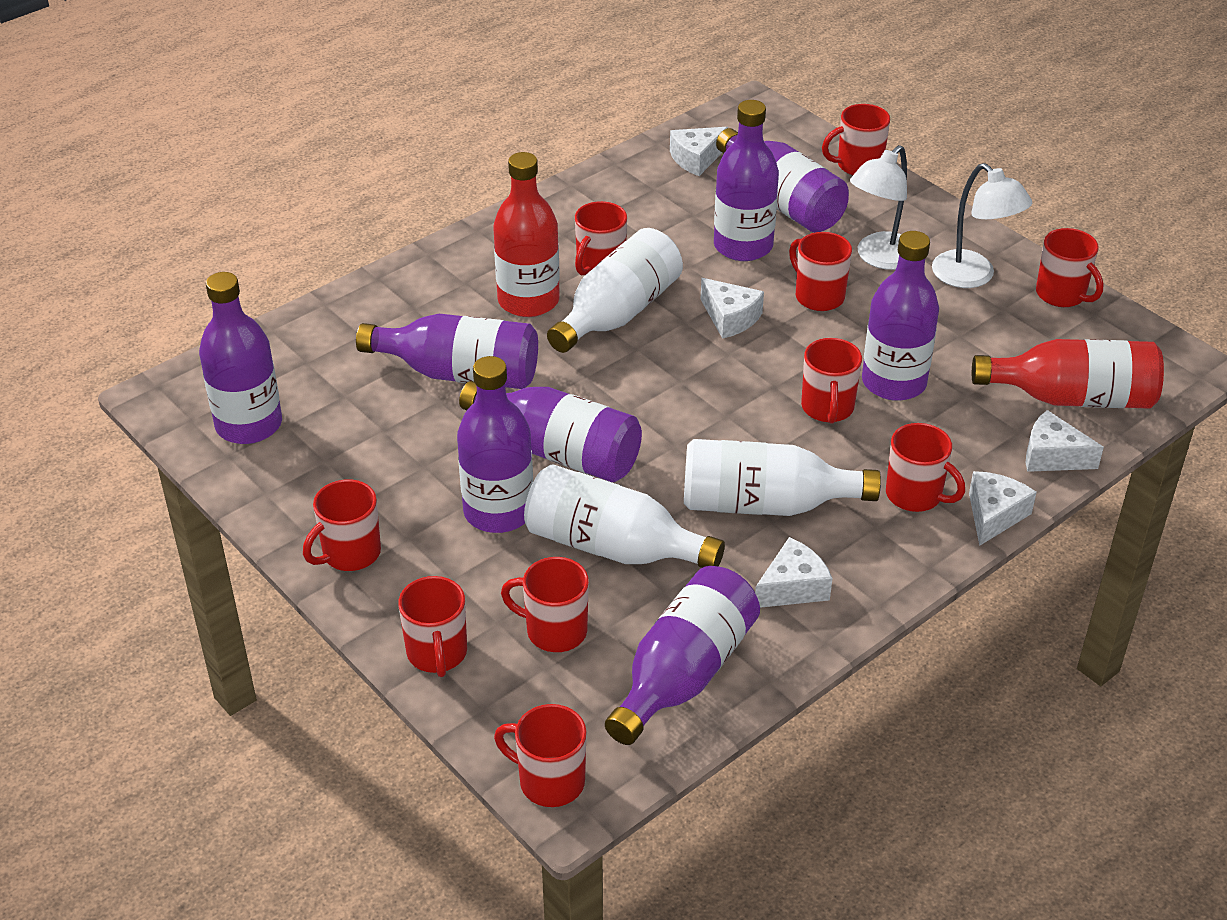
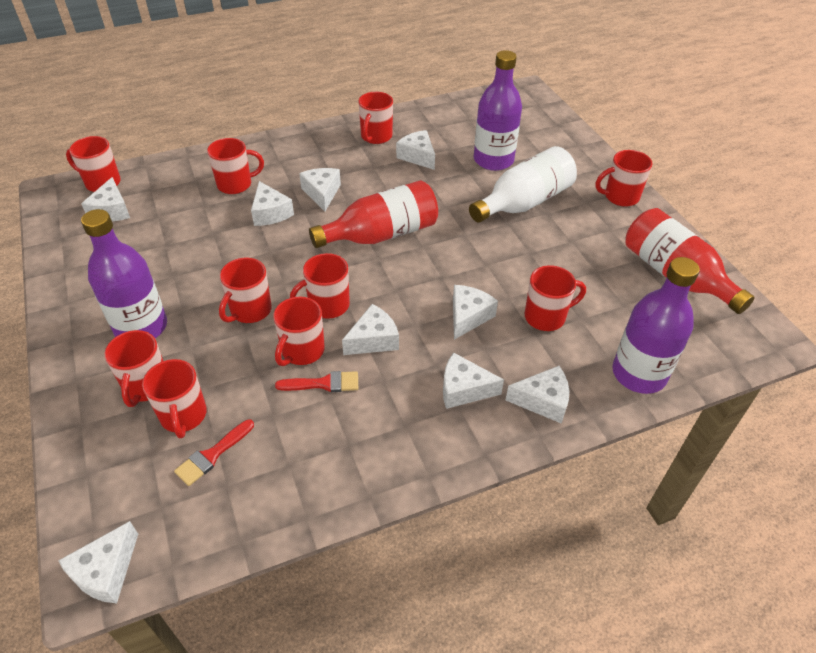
purple bottle: [199,272,282,444] [356,314,538,389] [457,356,533,533] [459,381,642,482] [605,566,760,745] [714,100,779,261] [716,128,849,233] [862,231,939,401] = 8 -> [81,209,167,338] [474,50,522,171] [612,257,700,394] = 3
red brush: none = 0 -> [174,420,254,486] [275,371,358,392] = 2
white bottle: [524,464,725,568] [547,228,683,353] [684,439,881,516] = 3 -> [469,146,577,222] = 1
white cheese: [670,127,728,176] [701,278,764,339] [755,537,833,608] [969,471,1037,546] [1026,410,1104,472] = 5 -> [58,521,138,604] [81,177,130,221] [251,181,294,226] [299,168,341,211] [342,304,399,355] [396,130,435,170] [443,352,504,409] [453,285,498,340] [506,366,569,424] = 9
white lamp: [850,145,907,270] [932,163,1032,288] = 2 -> none = 0

